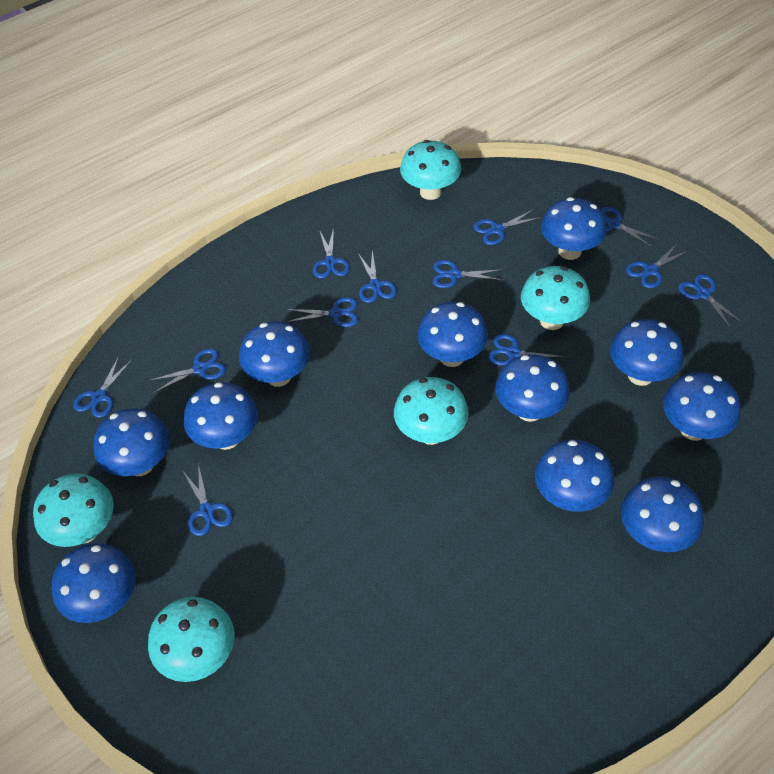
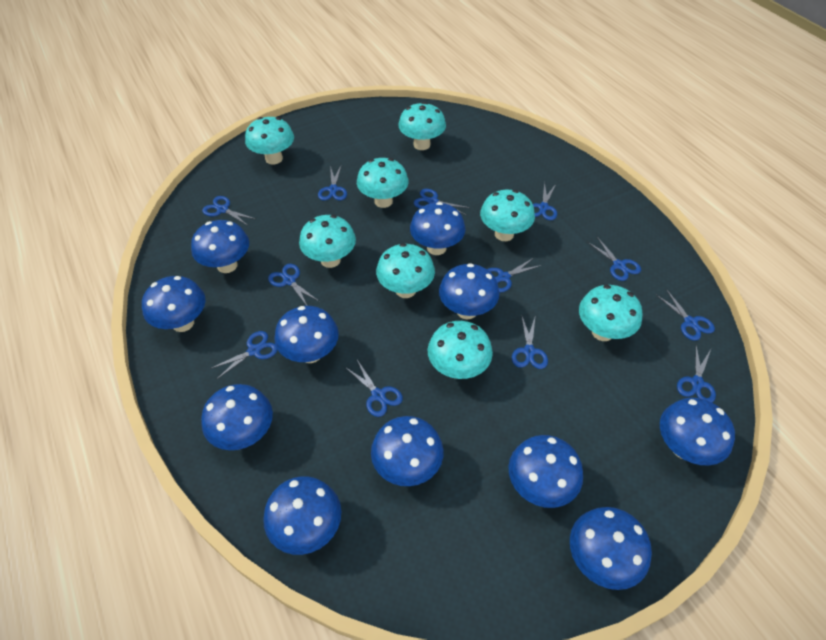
turquoise mushroom: [33,473,114,547] [148,597,234,682] [394,377,469,445] [400,140,461,200] [521,266,590,330] = 5 -> [245,117,294,165] [299,215,356,268] [357,158,409,208] [376,243,435,298] [398,102,446,150] [428,321,493,379] [480,190,535,241] [579,285,643,341] = 8

